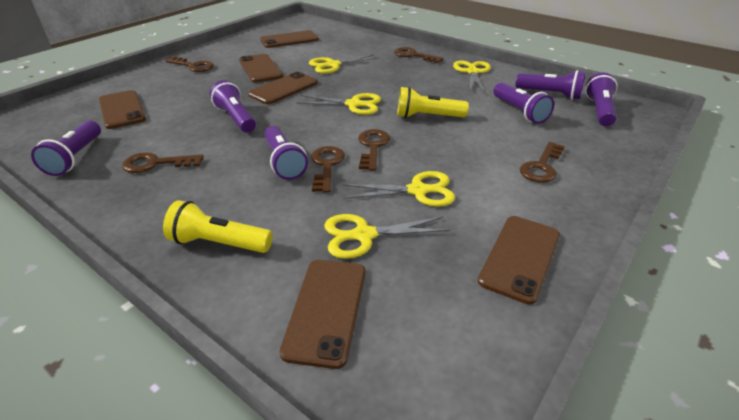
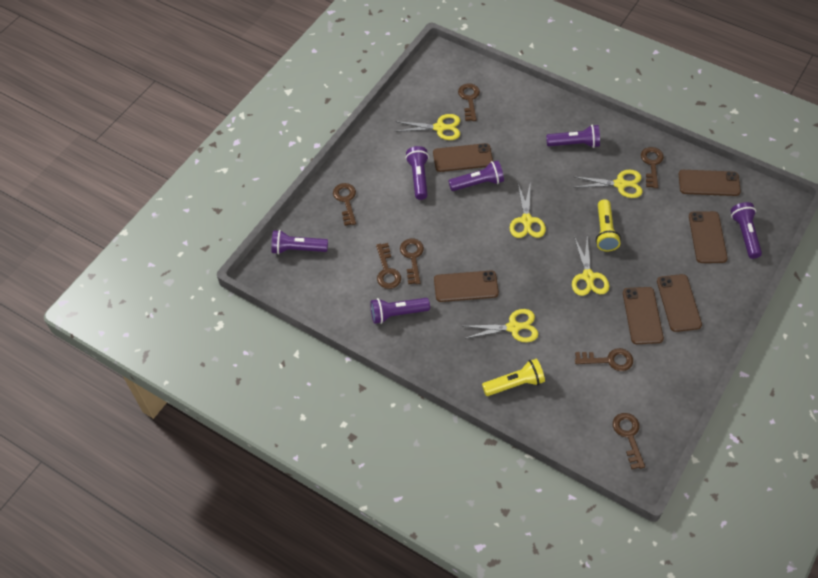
brown key: [122,152,204,173] [165,56,214,72] [311,146,345,192] [358,129,390,171] [394,47,444,63] [520,142,565,183] = 6 -> [333,183,356,226] [376,243,401,289] [400,239,424,284] [458,83,480,121] [575,348,633,371] [613,413,645,469] [641,147,664,188] = 7

